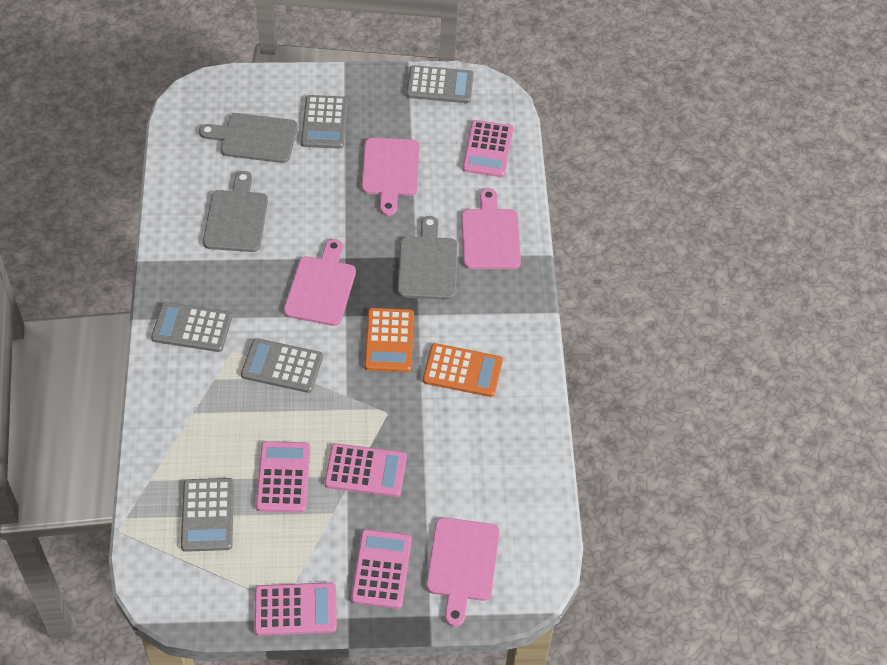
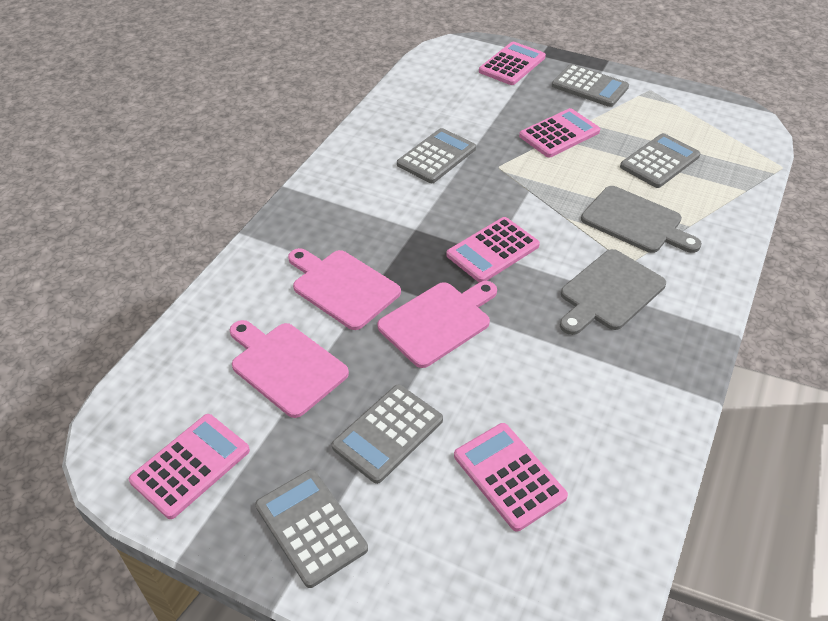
grey cutting board: [199,113,297,163] [203,171,268,252] [397,216,457,300] = 3 -> [560,249,666,335] [581,186,702,253] = 2
orange calculator: [364,308,414,372] [423,343,503,397] = 2 -> none = 0
pink cutting board: [284,239,356,326] [362,138,419,216] [426,517,500,627] [461,188,521,269] = 4 -> [230,320,349,418] [288,248,401,330] [377,281,497,368] = 3

